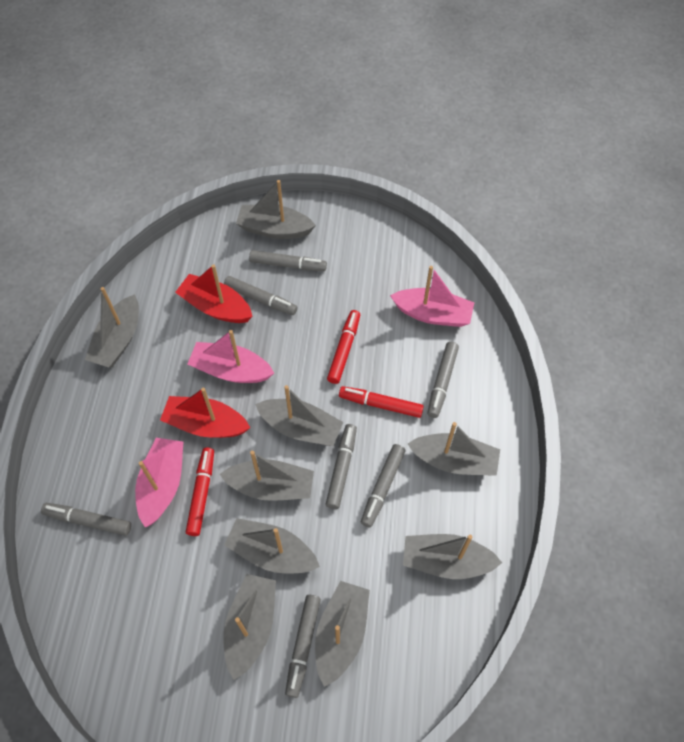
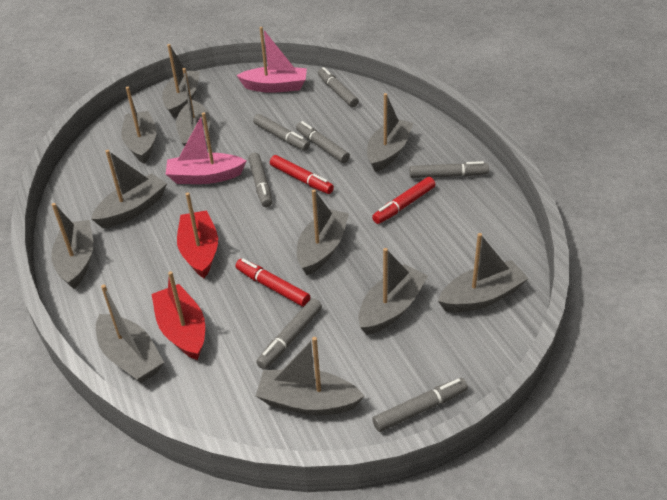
grey boat: [85,287,139,367] [220,451,314,501] [223,574,276,680] [224,518,320,573] [236,180,316,239] [255,385,343,446] [315,581,370,687] [403,534,502,579] [408,422,500,476] = 9 -> [51,203,93,289] [92,150,167,228] [96,284,164,383] [121,87,157,164] [162,44,200,118] [176,68,211,146] [256,337,364,415] [297,189,349,275] [358,248,428,335] [367,93,413,172] [438,233,528,313] = 11
pink boat: [135,438,183,528] [188,330,274,383] [390,266,474,327] = 3 -> [166,112,247,184] [236,27,307,93] = 2

